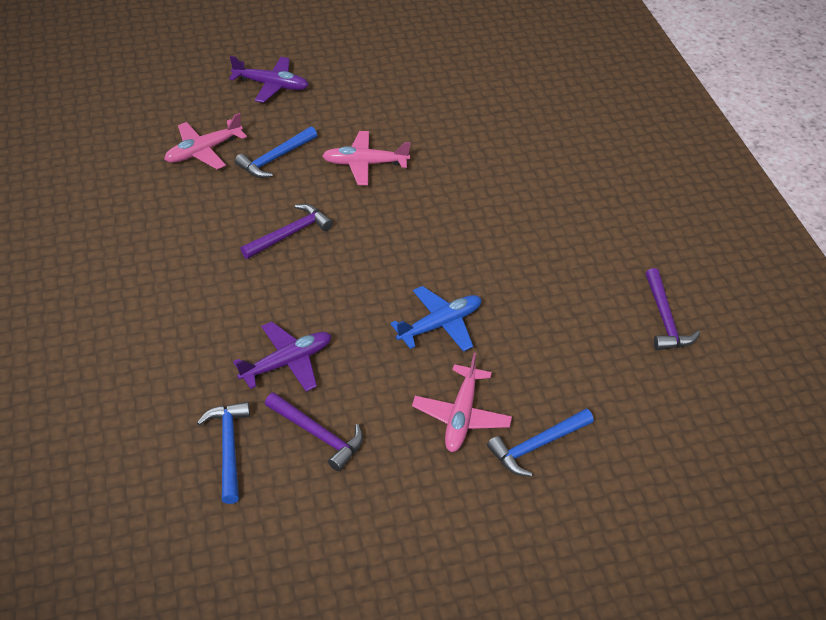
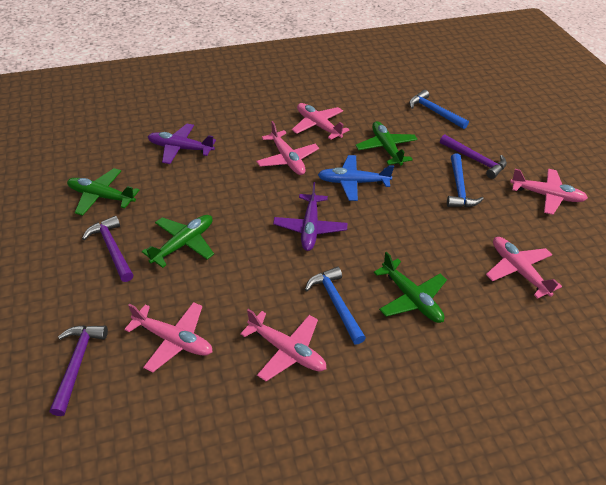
green plane: none = 0 -> [67,168,139,216] [142,215,214,268] [355,121,418,166] [374,252,447,323] = 4
pink plane: [164,113,247,169] [322,131,411,185] [412,353,512,452] = 3 -> [124,302,213,372] [240,309,326,381] [256,121,319,175] [292,103,349,140] [486,237,562,299] [510,169,588,215] = 6

